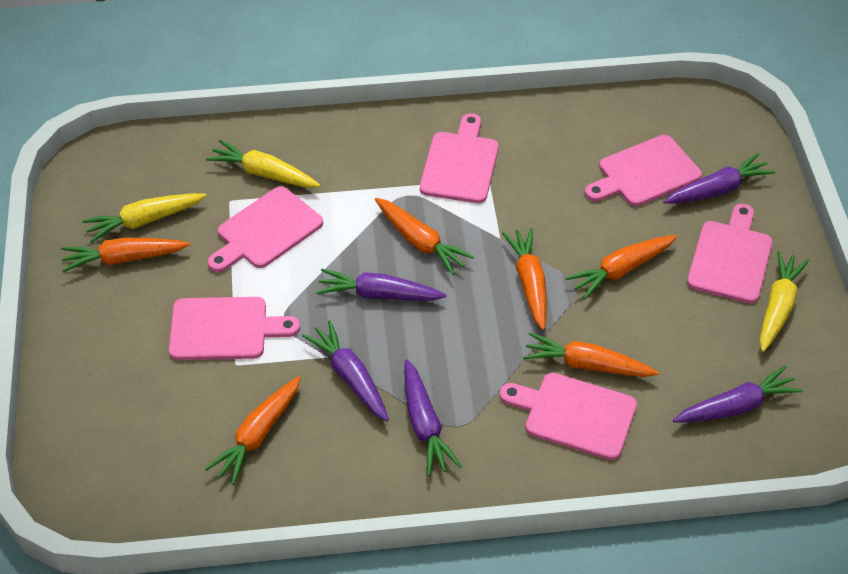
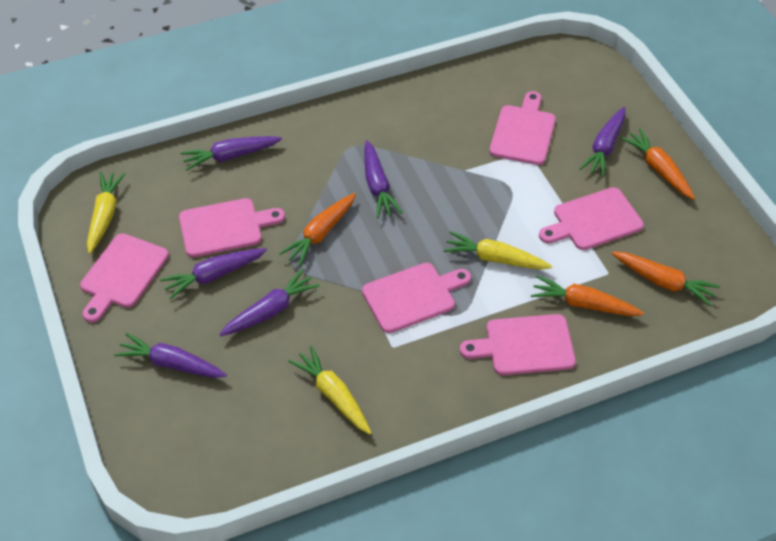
orange carrot: [61,237,190,272] [205,376,301,485] [375,198,474,275] [502,228,546,330] [523,332,659,377] [566,235,677,299] = 6 -> [279,193,356,266] [531,275,644,316] [612,252,720,306] [621,128,695,200] = 4
purple carrot: [302,320,389,421] [316,269,447,301] [404,359,462,476] [663,153,775,204] [673,366,803,423] = 5 -> [114,333,227,378] [160,248,267,299] [180,136,282,171] [219,269,320,336] [365,140,403,218] [579,107,626,177] = 6

